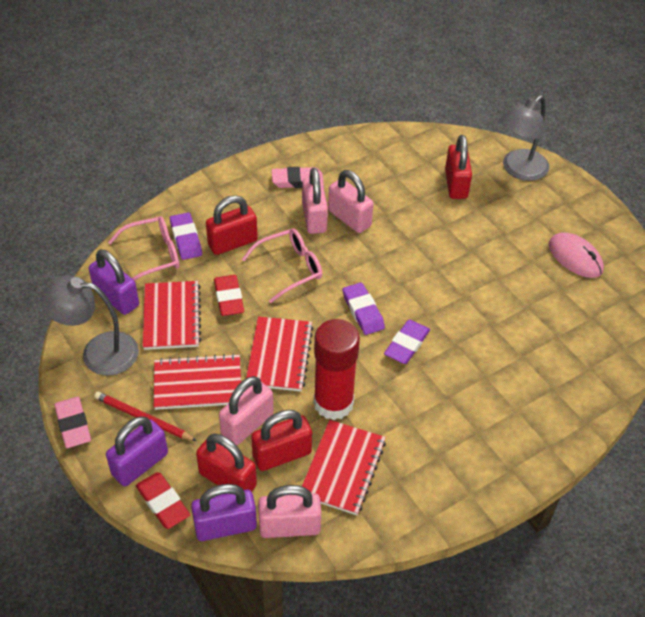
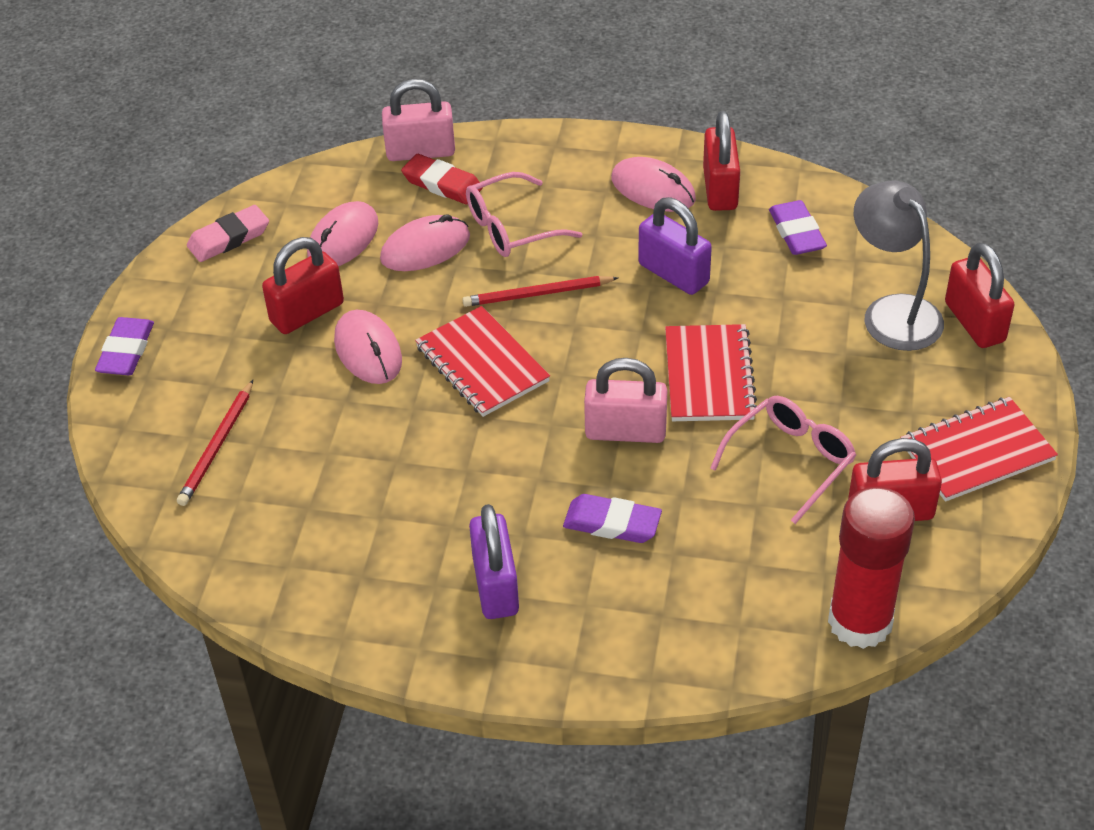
grey lamp: [40,275,139,375] [500,95,549,181] = 2 -> [854,180,944,351] = 1
pink eraser: [54,397,91,448] [272,167,324,188] = 2 -> [187,205,269,262] = 1
pink mouse: [548,232,604,278] = 1 -> [307,201,378,266] [334,310,402,384] [380,214,470,271] [611,157,696,212] = 4
pink padlock: [219,376,274,446] [258,485,321,538] [302,168,328,234] [328,170,374,233] = 4 -> [382,79,455,161] [584,358,667,443] = 2
purple padlock: [89,249,139,315] [106,416,168,486] [191,484,257,541] = 3 -> [469,504,519,619] [638,197,712,295] = 2
red eraser: [136,472,190,529] [214,275,244,316] = 2 -> [401,154,483,204] = 1
red notebook: [143,281,201,350] [154,354,241,410] [246,316,314,391] [302,420,386,515] = 4 -> [415,306,550,417] [665,324,757,421] [900,397,1058,502] = 3
red pencil: [94,392,197,441] = 1 -> [177,380,253,506] [462,276,618,307] = 2

